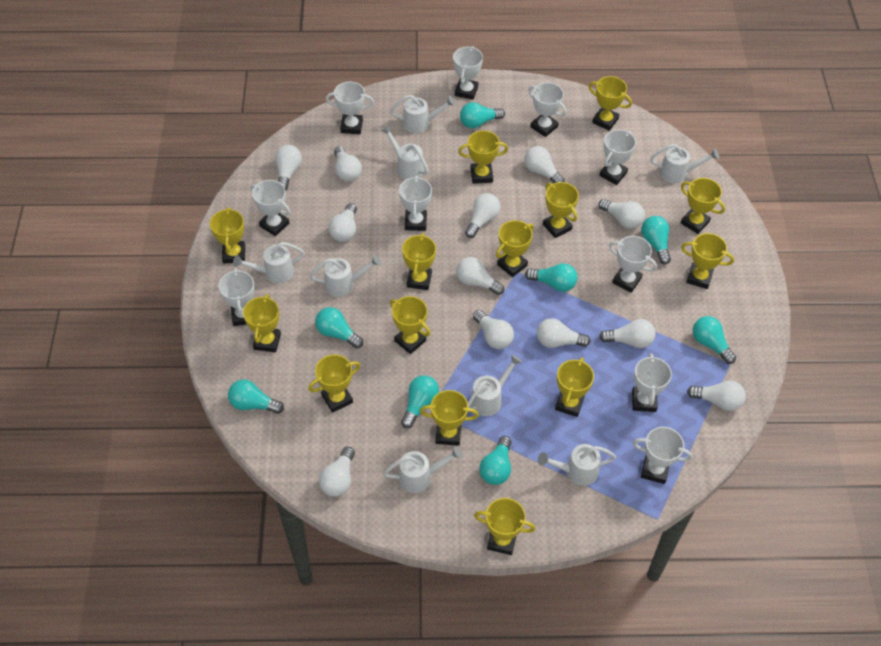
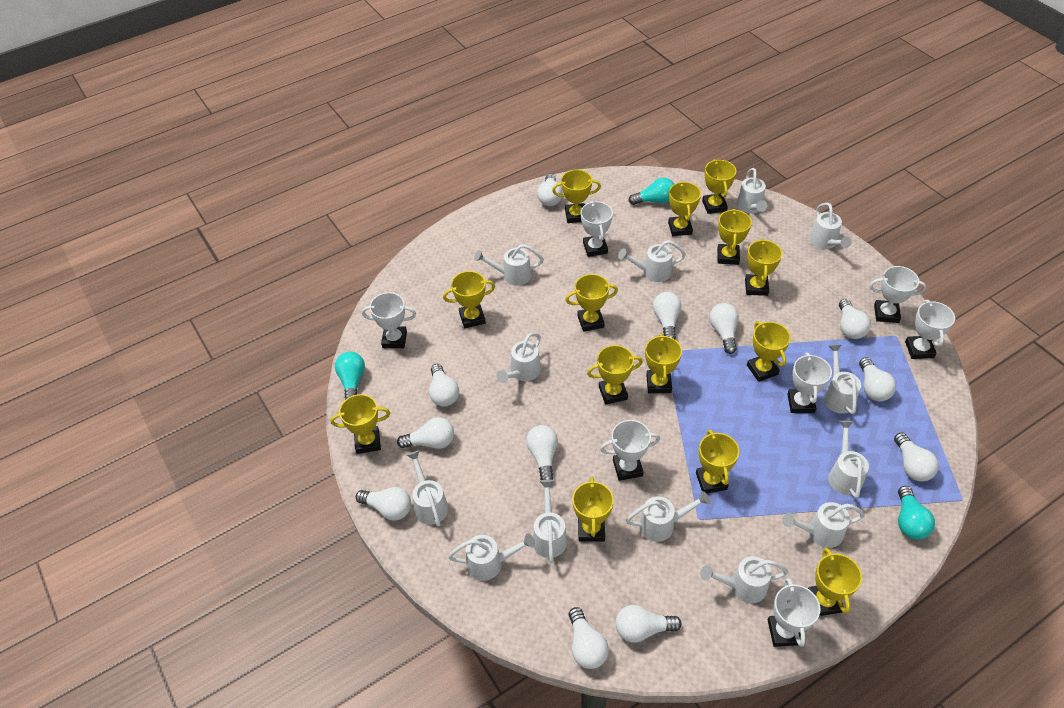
turquoise light bulb: [228,380,284,414] [315,307,363,349] [401,375,439,428] [460,102,505,128] [479,436,511,485] [525,263,578,292] [641,216,671,265] [693,316,736,364] = 8 -> [335,352,365,400] [628,178,674,205] [898,486,935,539] = 3
white trophy: [219,268,255,326] [250,180,290,236] [326,82,374,134] [399,176,432,231] [453,46,483,100] [528,82,567,137] [599,130,636,185] [609,236,657,293] [632,353,672,412] [633,427,693,484] = 10 -> [362,292,416,348] [581,201,613,257] [600,420,660,481] [768,578,820,647] [787,353,832,413] [870,266,926,323] [905,300,955,359] = 7
white watering can: [233,242,305,283] [310,255,381,297] [382,125,429,180] [383,446,463,493] [390,95,456,133] [468,354,522,416] [538,444,616,486] [650,144,719,183] = 8 -> [407,451,448,527] [448,533,535,581] [474,244,544,286] [497,333,541,383] [533,479,567,563] [618,240,686,282] [626,491,710,542] [701,556,788,603] [736,168,767,213] [782,502,865,548] [809,202,852,249] [823,344,861,414] [828,421,869,498] = 13

